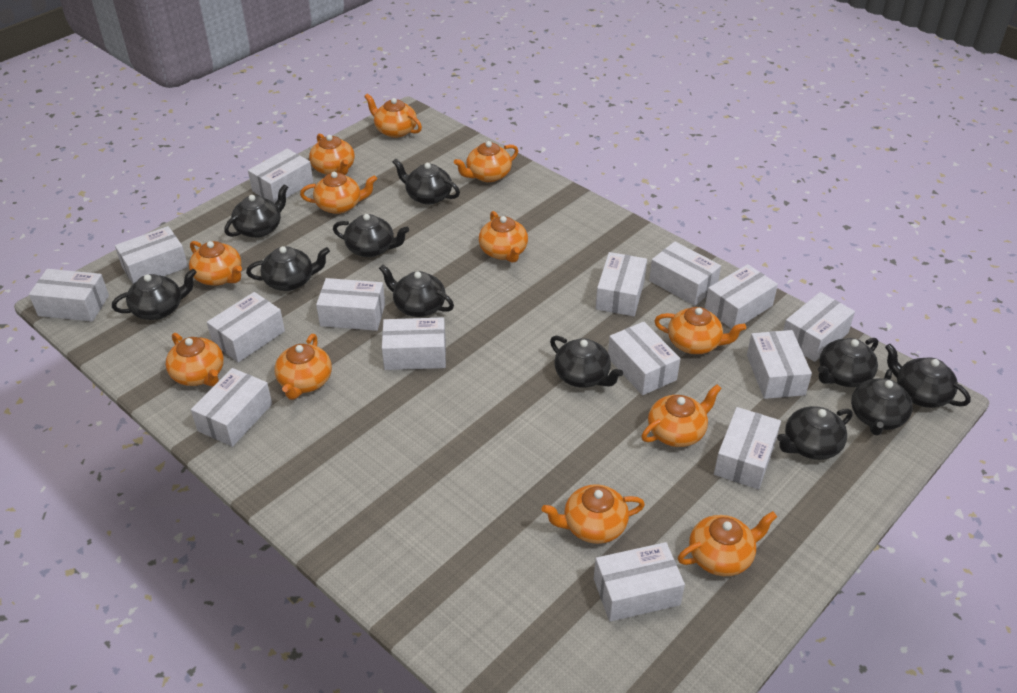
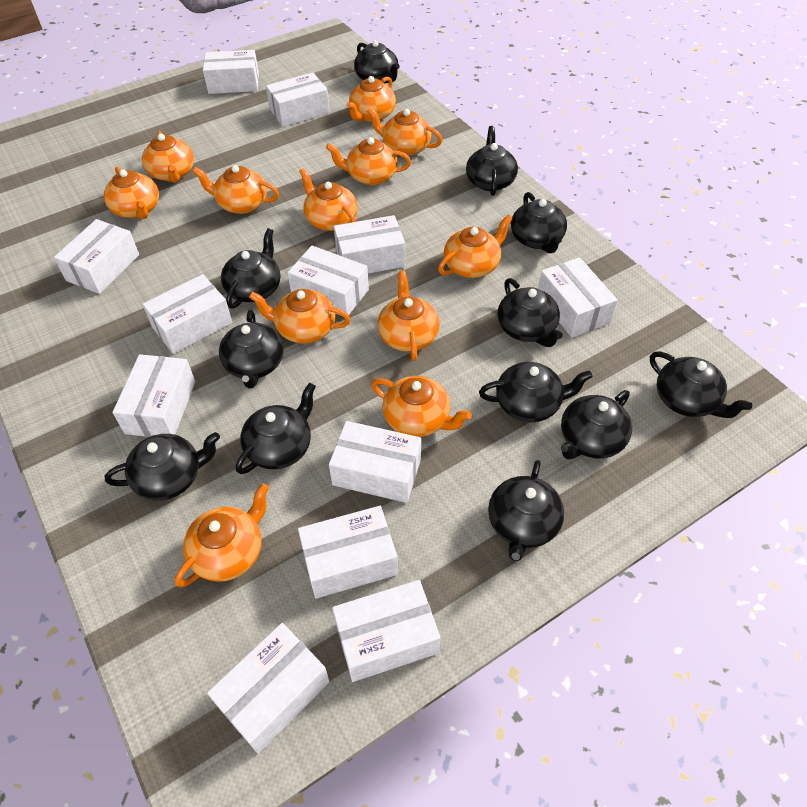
black teapot: [112,269,197,320] [224,184,288,238] [246,246,330,291] [333,214,409,257] [379,264,454,317] [393,159,460,205] [550,336,623,388] [777,406,853,460] [818,338,878,387] [851,369,913,435] [885,344,971,408] = 11 -> [105,432,220,501] [219,310,284,388] [221,228,280,308] [236,383,316,474] [354,40,400,83] [466,126,518,196] [479,362,593,422] [488,460,564,561] [497,278,563,347] [511,192,567,253] [561,390,632,459] [650,351,752,418] = 12
white box: [29,269,109,322] [115,226,188,284] [191,368,272,447] [207,292,285,362] [248,149,313,203] [316,278,385,331] [382,317,446,370] [594,542,685,622] [596,252,647,316] [608,322,680,395] [649,241,721,306] [705,264,778,329] [714,407,781,490] [747,330,812,399] [783,292,855,362] = 15 -> [54,219,139,294] [112,354,195,437] [142,274,232,354] [203,50,259,94] [207,623,330,754] [266,73,330,127] [287,246,369,315] [298,506,398,599] [329,421,421,503] [332,580,441,682] [334,215,405,273] [538,257,617,338] = 12

